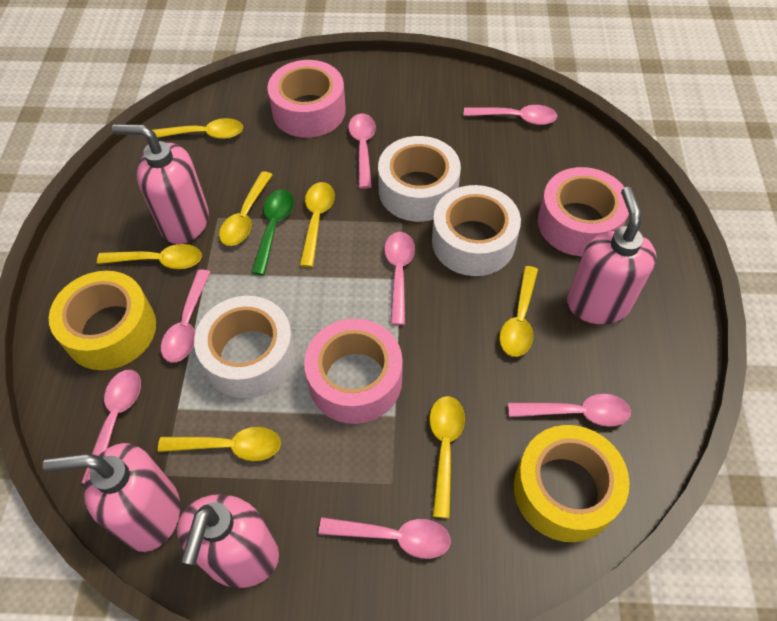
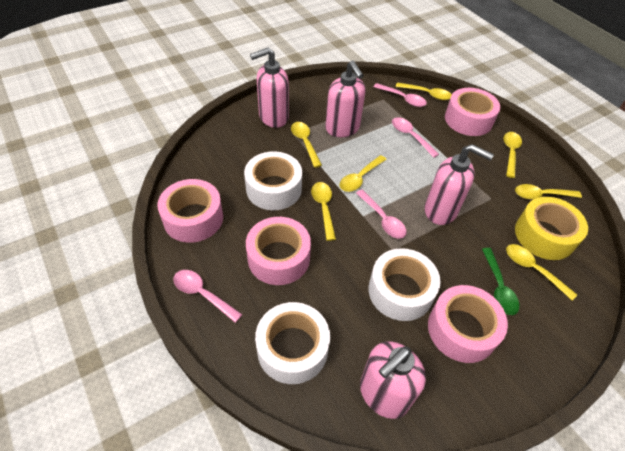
pink spoon: [81,370,141,484] [161,269,210,363] [319,517,451,559] [348,113,376,189] [384,232,415,325] [463,105,557,125] [508,394,631,427] = 7 -> [173,270,243,323] [356,189,407,239] [374,83,427,107] [392,117,439,158] = 4
pink tape: [267,60,346,138] [304,319,403,424] [538,167,629,256] = 3 -> [157,179,223,243] [246,217,311,285] [428,285,508,363] [445,88,500,136] = 4
yellow tape: [49,271,156,370] [514,425,630,542] = 2 -> [515,197,588,260] = 1

